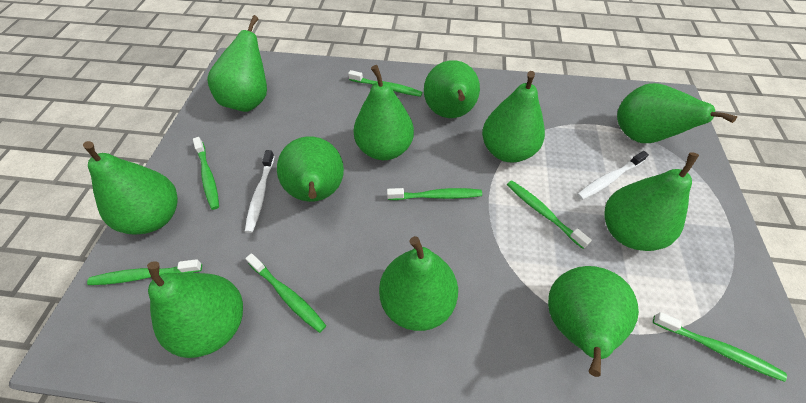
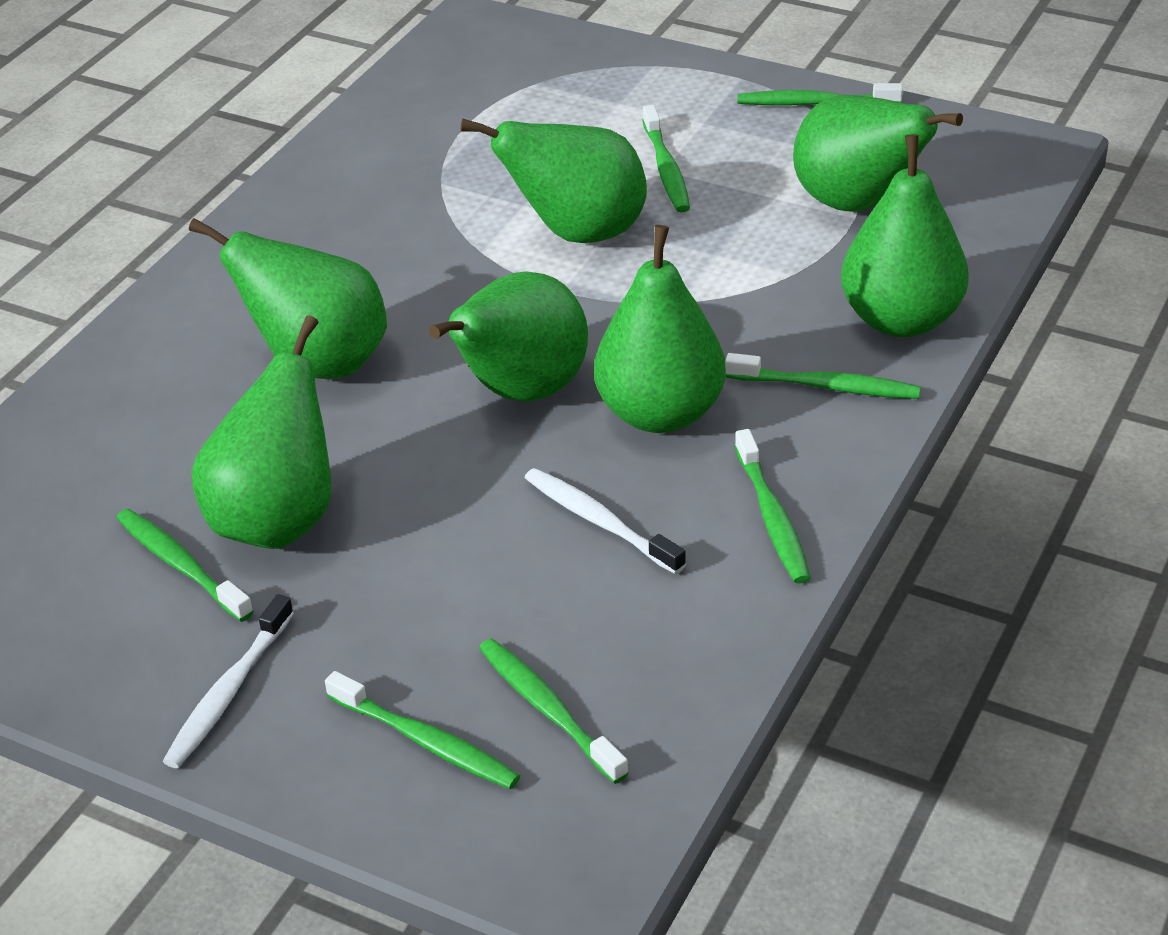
green pear: [83,141,178,234] [147,261,243,358] [207,15,267,112] [277,136,344,202] [353,65,414,160] [379,236,458,331] [424,60,480,118] [482,71,545,162] [548,266,639,377] [604,152,699,251] [617,83,737,143] = 11 -> [189,218,387,379] [191,315,332,549] [429,271,588,402] [461,119,647,243] [594,225,726,433] [793,95,963,212] [841,134,969,337] = 7

